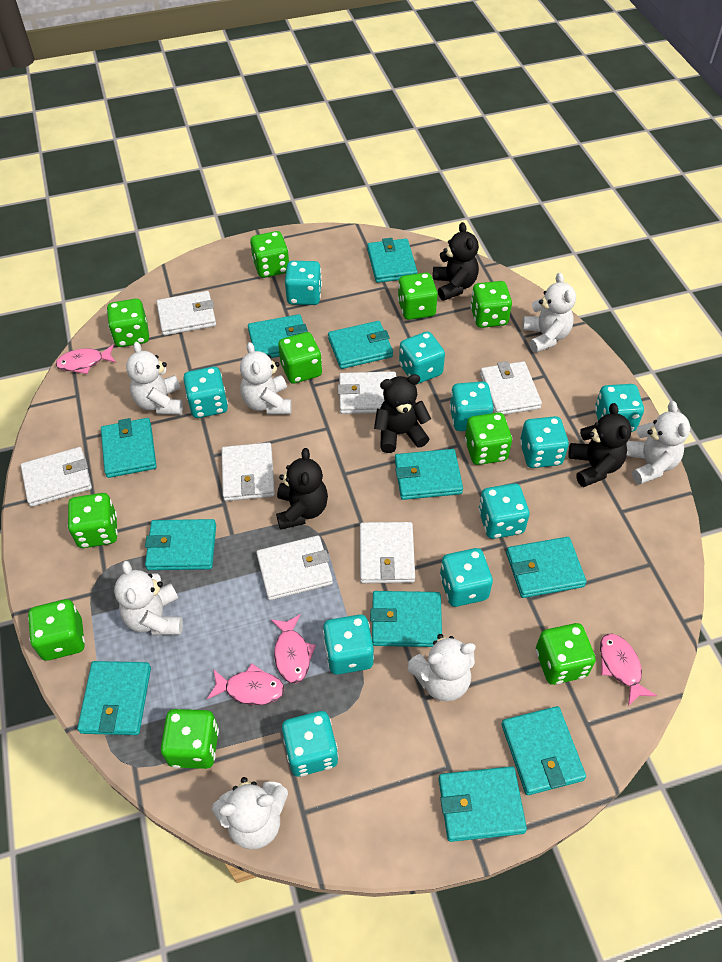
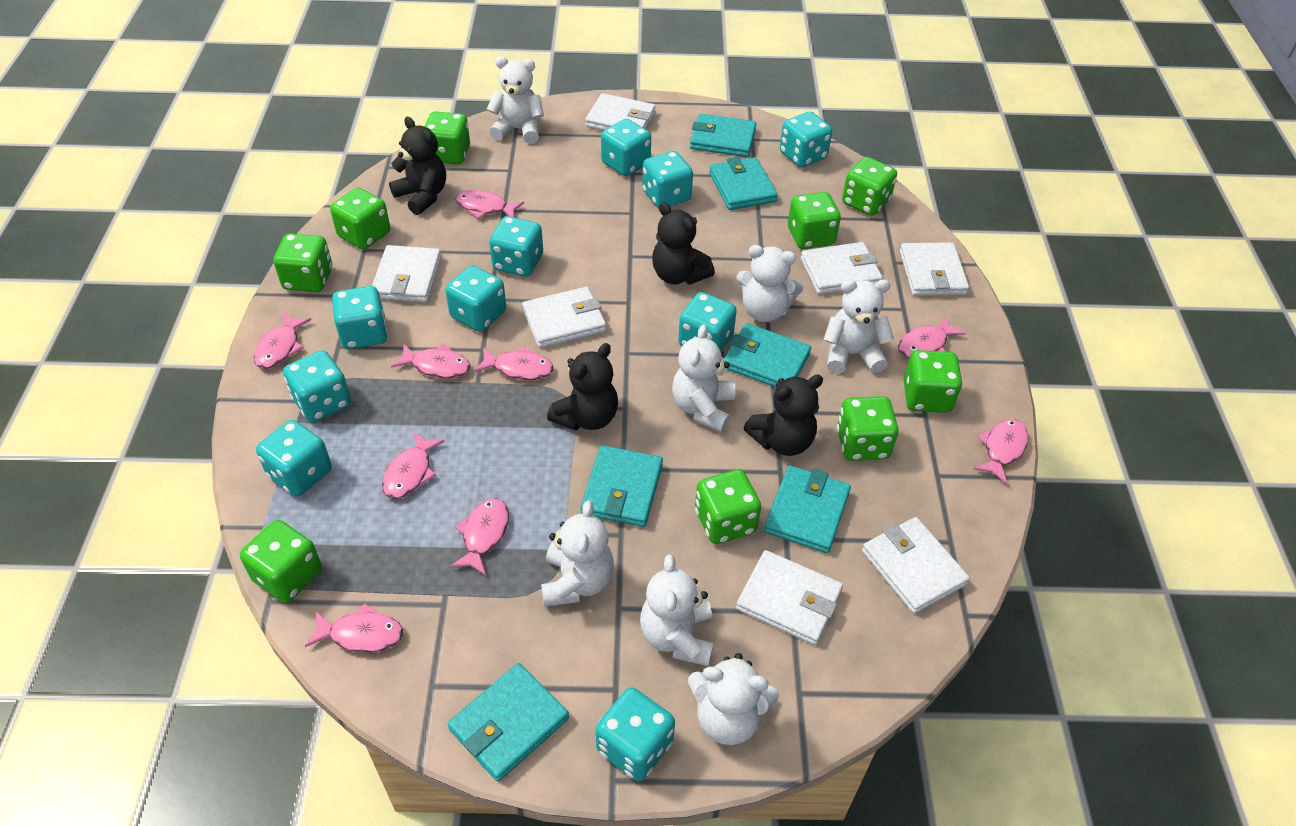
green dice: [28,599,85,661] [68,493,118,548] [107,299,149,347] [161,709,219,769] [250,231,289,278] [278,332,322,384] [398,272,438,320] [465,412,512,465] [470,281,512,328] [536,623,596,685] = 10 -> [240,520,322,603] [274,233,332,292] [330,188,390,250] [425,111,470,165] [695,469,761,544] [788,192,841,249] [837,396,899,461] [842,157,897,216] [903,350,962,413] = 9
pink fish: [56,345,116,374] [207,663,284,705] [271,614,316,683] [600,634,657,706] = 4 -> [253,312,311,369] [305,603,403,653] [382,431,445,499] [391,344,470,379] [450,498,509,575] [456,190,524,219] [474,346,553,380] [898,315,966,358] [974,419,1028,484] = 9
turquoise wallet: [77,661,151,735] [101,418,157,478] [145,519,216,570] [248,314,308,358] [328,321,393,369] [367,238,418,283] [370,591,442,647] [395,449,463,500] [439,766,527,842] [502,706,586,795] [506,537,587,598] = 11 -> [448,663,569,782] [581,445,663,527] [690,113,756,157] [709,157,778,210] [724,323,811,387] [764,465,851,553] = 6

